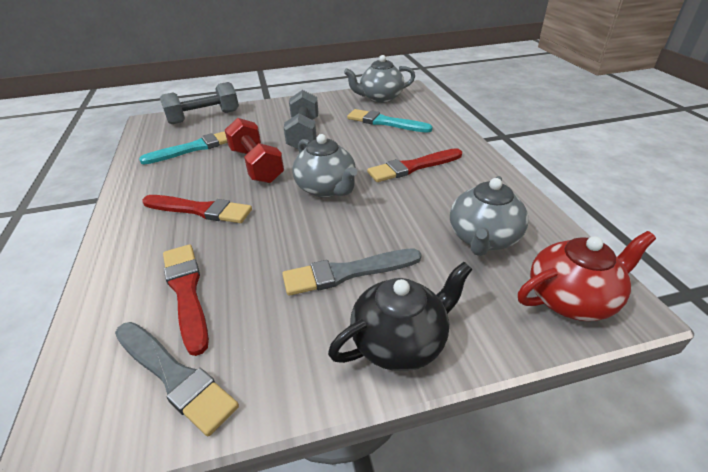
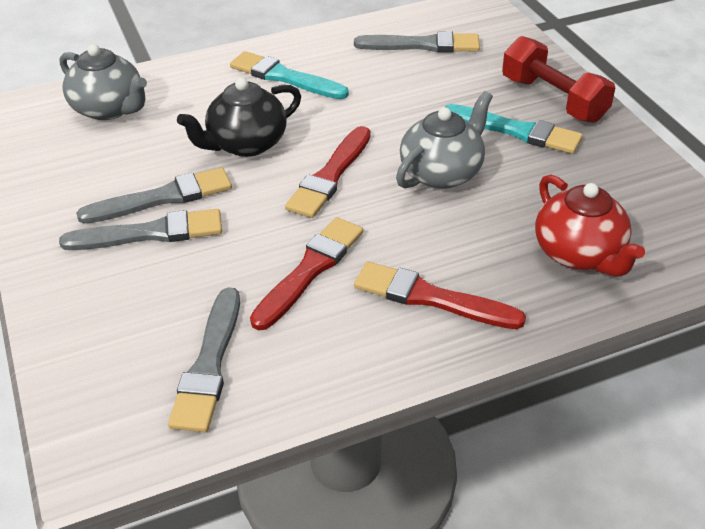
grey brush: [115,322,239,436] [282,248,422,296] = 2 -> [59,209,222,250] [76,167,232,224] [168,288,240,432] [354,31,480,53] = 4
grey dumbbell: [160,82,239,124] [284,90,318,149] = 2 -> none = 0
grey teapot: [292,134,357,198] [344,55,415,103] [450,176,528,256] = 3 -> [59,44,147,120] [396,91,493,189] = 2

